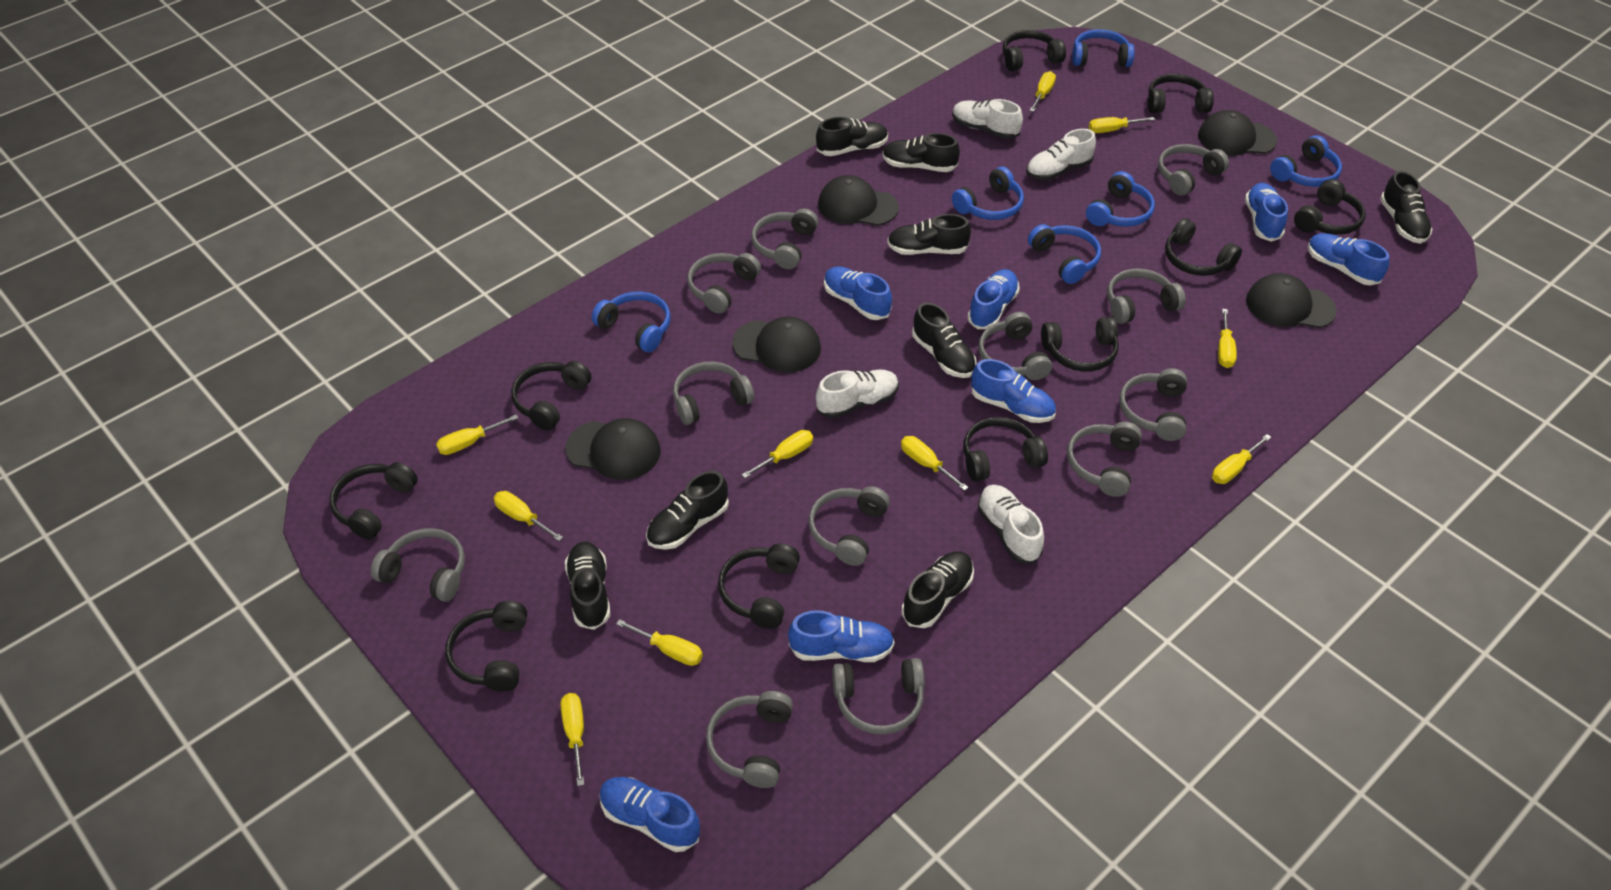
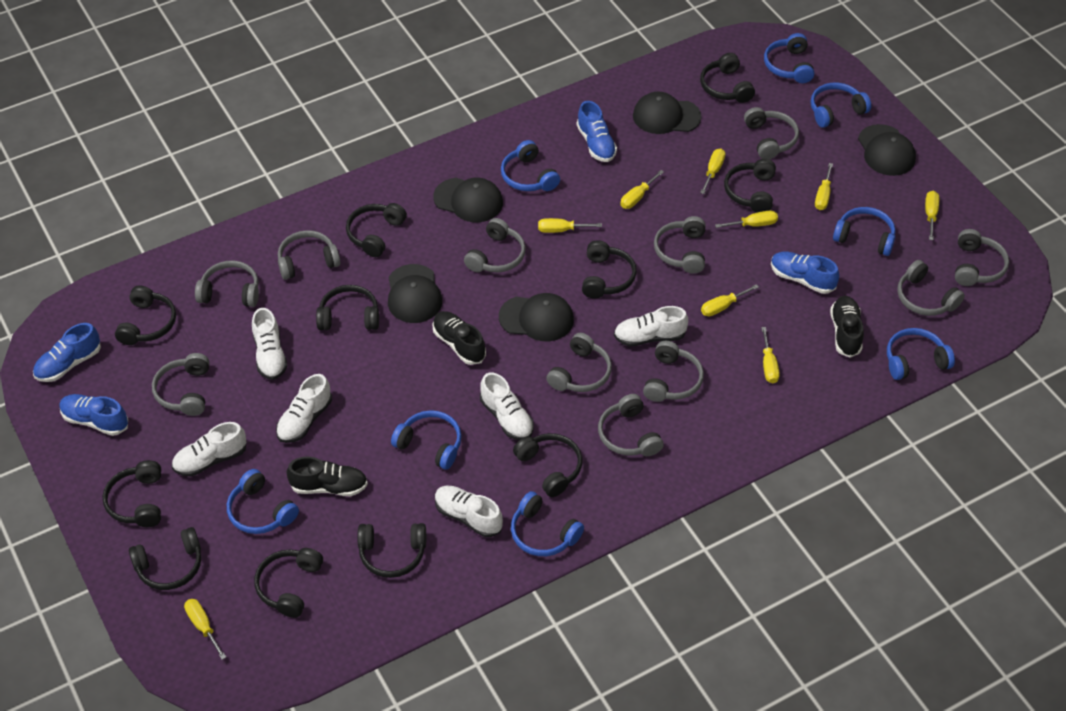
black headphones: [330,462,418,540] [445,601,527,692] [511,361,591,430] [718,543,800,629] [963,417,1048,482] [1003,30,1066,71] [1041,317,1119,372] [1148,74,1214,113] [1165,218,1242,276] [1294,179,1366,235] = 10 -> [102,460,161,527] [115,285,176,345] [129,527,201,590] [254,548,323,618] [316,285,379,330] [346,203,407,257] [357,523,426,578] [513,433,582,497] [582,240,637,299] [700,53,755,103] [724,159,776,213] = 11
black shoe: [565,542,610,630] [646,471,729,550] [816,117,888,156] [882,133,960,172] [887,214,971,255] [902,551,974,628] [912,303,977,378] [1380,171,1432,244] = 8 -> [287,457,368,496] [432,311,486,365] [830,296,864,357] = 3
blue headphones: [592,291,671,352] [952,167,1024,220] [1028,224,1101,284] [1072,29,1135,67] [1086,171,1155,227] [1270,135,1342,187] = 6 -> [227,469,299,534] [391,410,462,470] [501,140,560,191] [511,491,584,556] [764,33,815,83] [811,83,871,128] [833,207,896,256] [887,328,955,380] = 8
blue shoe: [599,777,700,852] [788,610,895,662] [824,267,892,320] [967,269,1020,329] [971,359,1056,423] [1245,183,1288,242] [1308,233,1389,286] = 7 -> [33,323,101,382] [59,394,128,436] [577,101,617,162] [771,252,839,294] = 4
grey headphones: [371,528,465,602] [673,361,754,425] [687,253,761,314] [706,691,793,788] [751,209,818,269] [809,486,890,566] [832,658,924,735] [978,312,1052,380] [1067,422,1142,497] [1107,269,1186,324] [1119,368,1187,441] [1158,144,1229,196] = 12 -> [152,353,209,416] [195,261,259,307] [278,230,340,280] [464,218,526,272] [546,333,612,392] [598,394,664,456] [643,341,704,402] [654,216,705,274] [744,107,799,159] [897,260,965,316] [955,229,1009,286] = 11
white shoe: [816,370,899,419] [952,99,1023,139] [978,485,1044,563] [1026,129,1096,180] = 4 -> [172,422,246,477] [252,308,288,380] [276,374,332,443] [435,486,503,537] [480,372,534,440] [614,306,688,347] = 6
yellow screwdriver: [436,414,518,455] [494,491,563,541] [561,693,584,786] [616,619,703,666] [742,430,813,478] [901,436,969,491] [1030,71,1056,112] [1089,117,1155,133] [1212,434,1271,484] [1218,309,1237,368] = 10 -> [184,599,226,660] [538,218,602,233] [621,170,664,209] [700,148,725,194] [701,284,759,317] [715,211,778,228] [761,327,780,383] [815,163,833,210] [925,191,939,240] = 9

